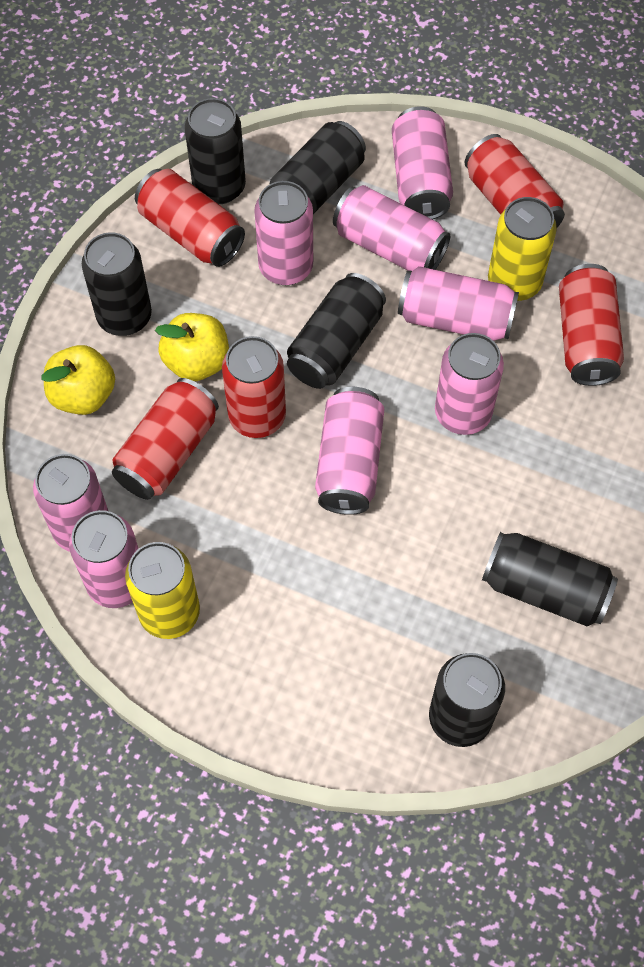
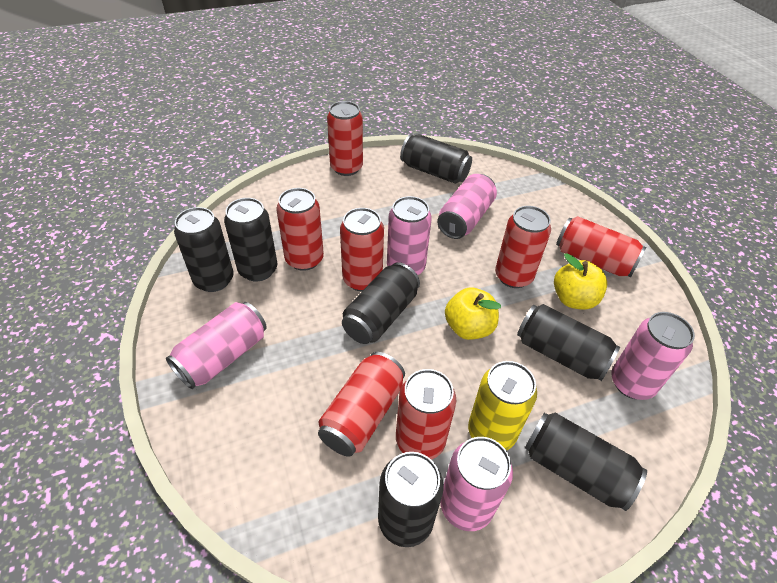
black can: [82,232,152,336] [185,98,246,204] [269,121,366,214] [287,273,386,389] [429,653,505,747] [482,532,618,627] = 6 -> [174,207,233,292] [224,198,278,281] [342,262,420,344] [378,452,444,547] [400,134,472,184] [517,304,620,381] [525,413,647,511] = 7
pink can: [33,454,108,552] [69,510,139,608] [254,181,313,285] [315,387,384,515] [333,185,450,271] [392,106,453,219] [398,266,519,341] [435,333,504,435] = 8 -> [166,302,267,389] [387,196,432,275] [437,174,497,239] [440,437,513,531] [611,312,695,400] = 5
red can: [112,378,219,500] [135,169,245,267] [222,336,286,438] [465,134,565,227] [559,264,624,386] = 5 -> [276,188,324,271] [318,352,405,457] [327,101,363,176] [340,208,384,291] [396,369,456,460] [495,206,551,288] [556,216,646,278] = 7
yellow can: [125,542,200,639] [488,197,557,301] = 2 -> [468,361,537,451] = 1

